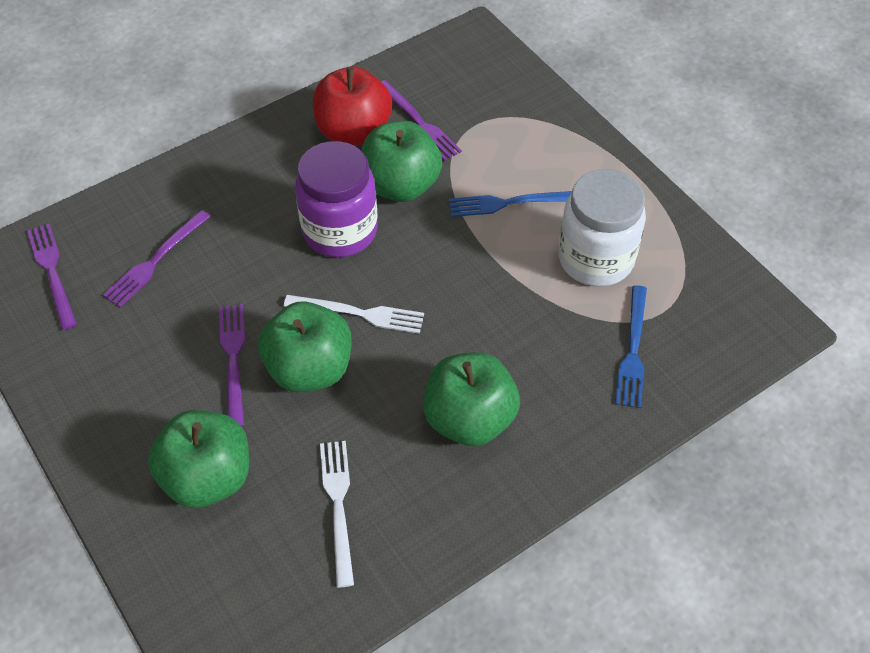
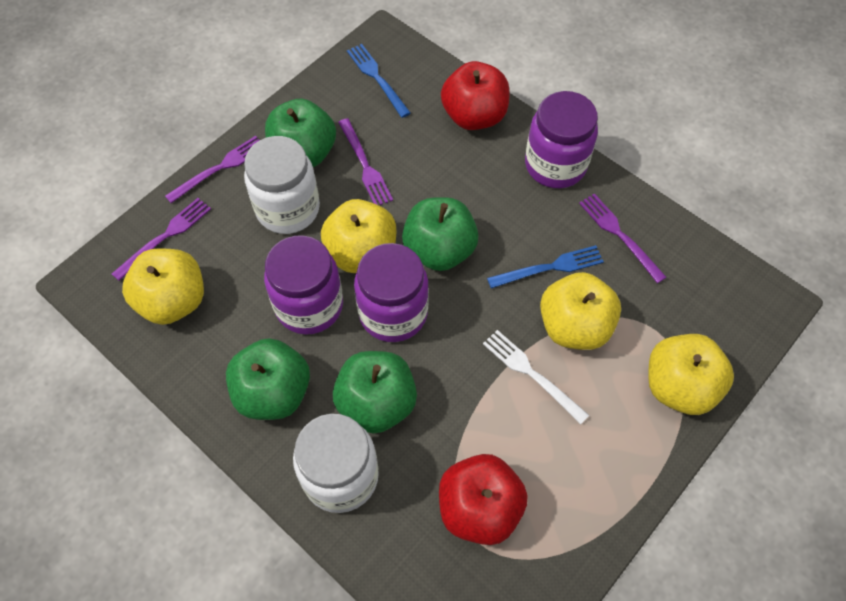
purple jar: [295,141,378,257] = 1 -> [264,235,343,335] [354,243,429,342] [525,91,598,188] = 3
red apple: [313,66,392,145] = 1 -> [439,454,528,545] [441,61,509,130] = 2
white fork: [284,295,424,334] [320,441,354,588] = 2 -> [483,330,589,424] = 1
white jar: [558,169,646,287] = 1 -> [244,136,320,234] [293,414,379,513] = 2
yellow apple: none = 0 -> [122,249,204,325] [321,199,396,273] [540,272,621,350] [648,334,734,415] = 4

